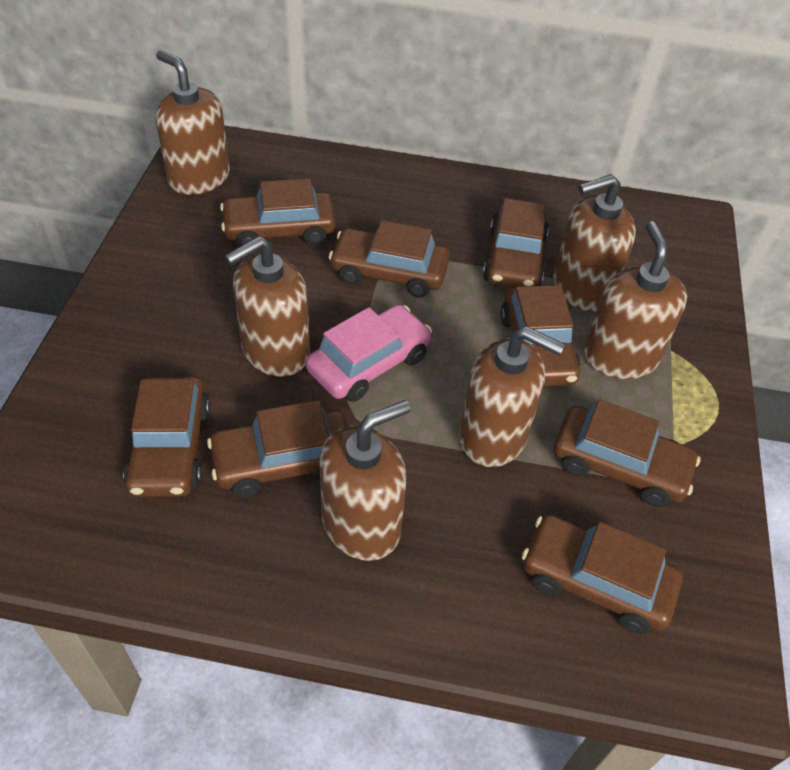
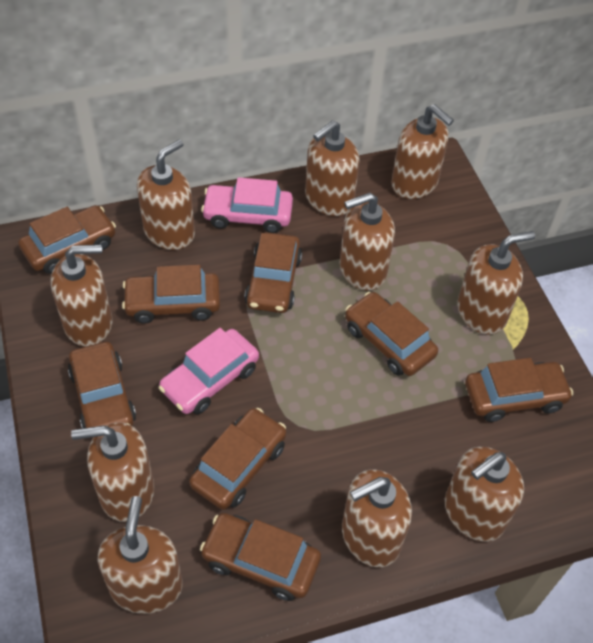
brown soap dispenser: [156,50,230,195] [225,236,310,377] [319,400,411,561] [459,326,565,467] [553,174,636,312] [584,221,687,379] = 6 -> [51,245,112,347] [71,422,154,522] [98,496,182,614] [137,139,195,250] [305,120,360,216] [339,193,395,291] [342,469,412,567] [392,105,454,199] [445,447,524,542] [457,231,535,335] = 10
pink car: [306,304,432,402] = 1 -> [159,328,259,414] [201,177,293,233] = 2

